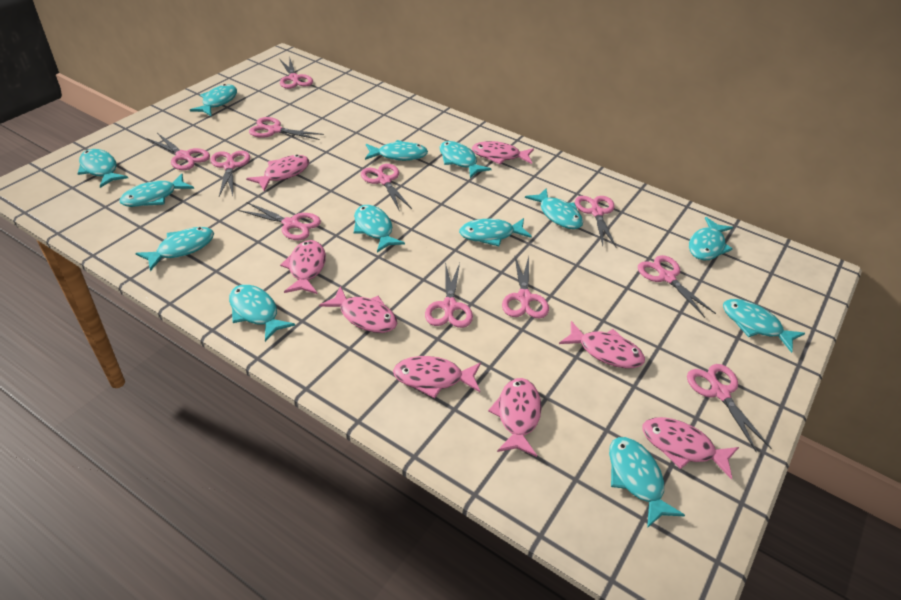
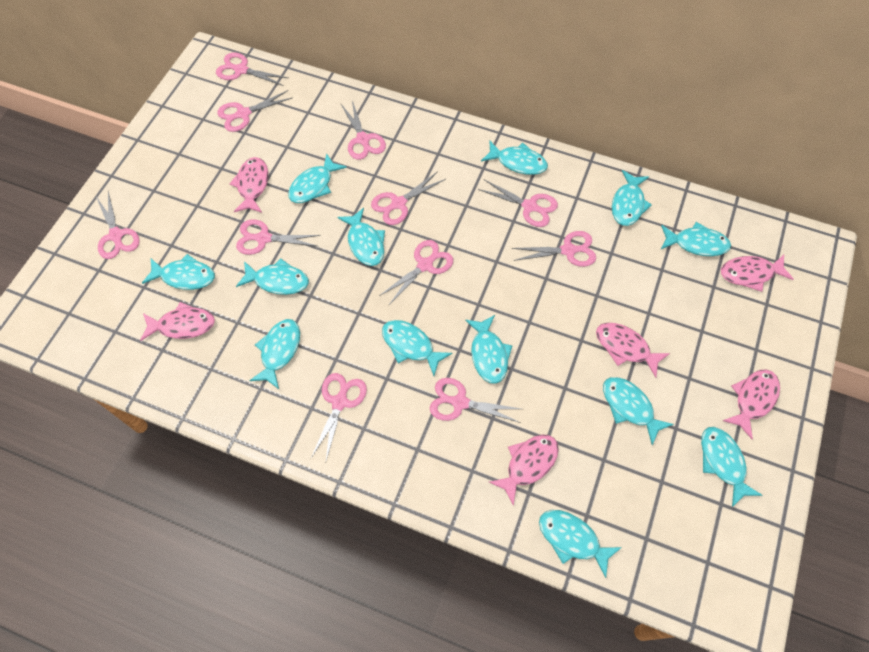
pink fish: [246,155,309,191] [280,240,326,294] [319,286,397,333] [393,356,481,399] [472,141,534,164] [488,378,542,457] [559,321,645,368] [643,417,739,479] = 8 -> [140,302,215,341] [229,157,268,213] [489,435,559,506] [596,323,670,378] [721,255,794,292] [723,369,780,439] = 6

